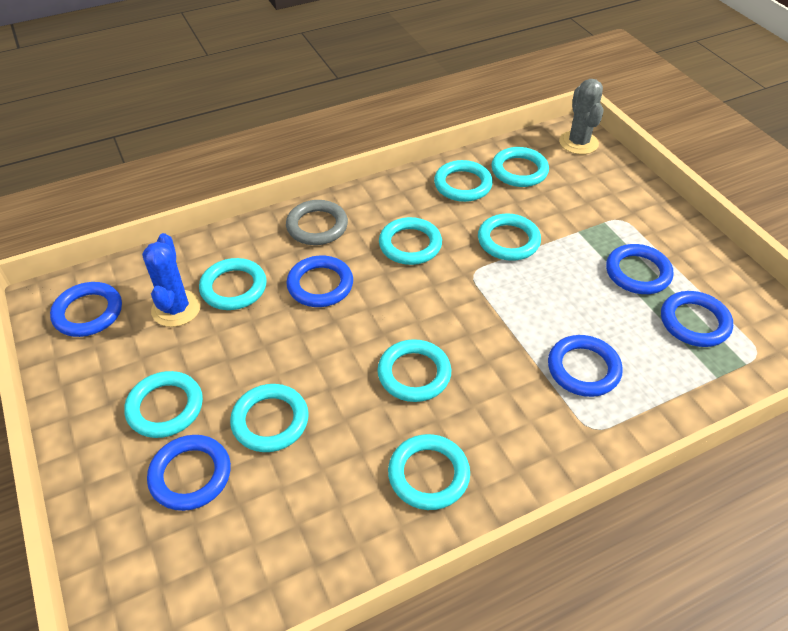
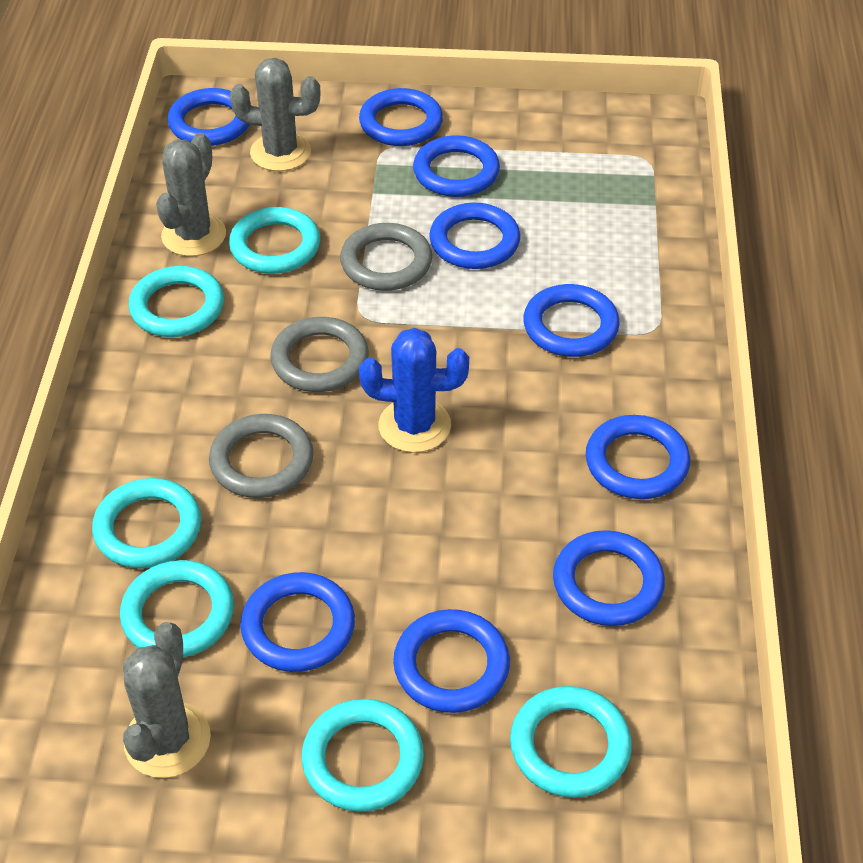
blue ring: [50,282,122,337] [147,435,231,511] [286,256,353,307] [548,335,623,397] [606,244,673,294] [661,291,733,347] = 6 -> [168,88,250,146] [240,572,355,672] [359,88,443,146] [393,609,510,713] [413,135,500,197] [429,203,520,269] [523,284,620,357] [553,530,665,626] [586,415,690,499] = 9
grey cactus: [559,79,604,154] = 1 -> [123,622,211,778] [156,133,226,256] [230,58,321,171] = 3
grey ring: [286,200,348,245] = 1 -> [209,414,313,498] [270,317,369,392] [340,223,432,291] = 3
turquoise ring: [124,371,203,438] [199,258,267,310] [230,384,309,452] [377,339,451,402] [379,217,442,265] [388,434,470,510] [434,160,493,202] [478,214,541,261] [491,147,549,187] = 9 -> [92,478,201,569] [120,560,234,657] [129,266,224,337] [229,207,320,274] [302,699,424,812] [510,686,632,798] = 6

